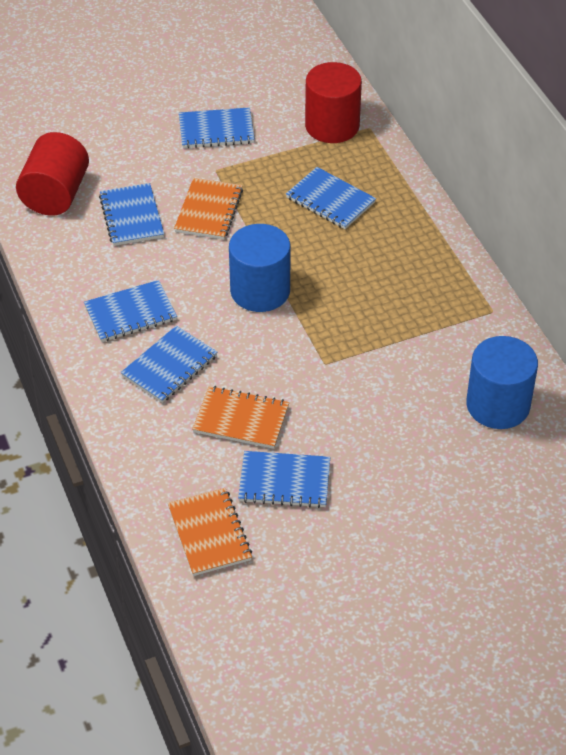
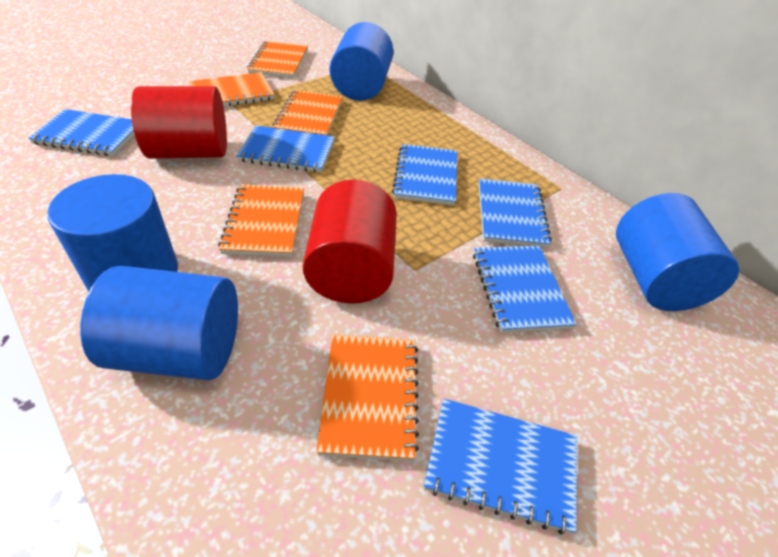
blue cylinder: [229,224,290,312] [466,336,538,429] = 2 -> [48,174,178,292] [80,266,238,380] [330,22,393,101] [616,193,739,311] = 4
orange notebook: [168,488,252,576] [174,178,243,239] [192,386,289,449] = 3 -> [189,72,275,106] [218,184,304,257] [247,41,308,78] [272,90,343,135] [316,334,419,461] = 5

